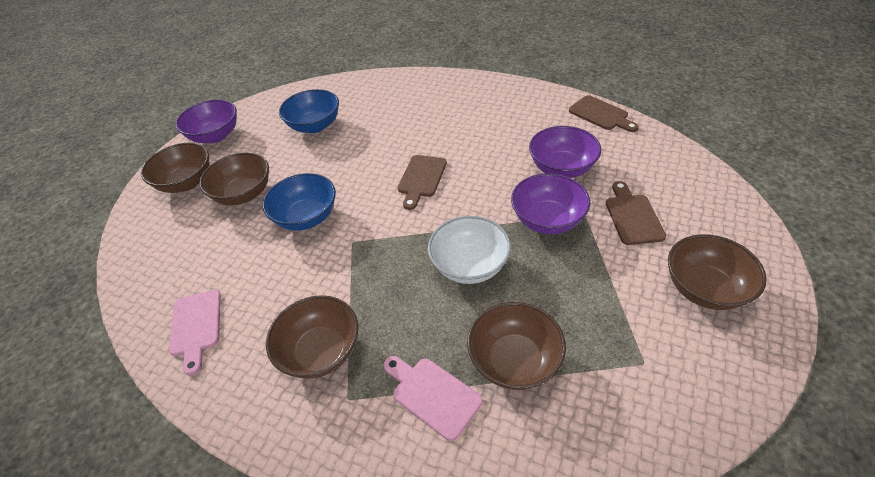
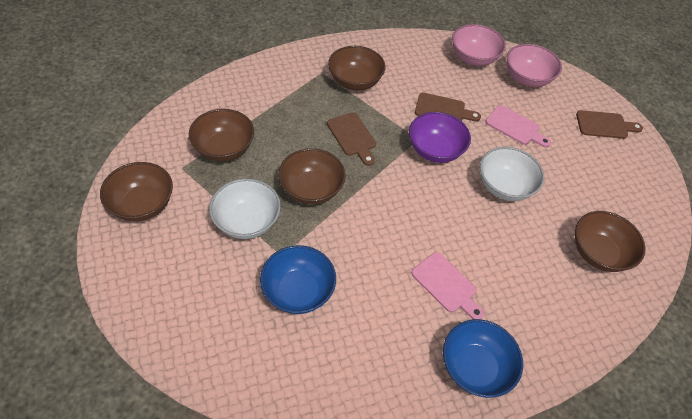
pink bowl: none = 0 -> [452,24,506,66] [507,44,562,87] = 2
purple bowl: [175,99,237,143] [511,173,591,234] [529,126,602,178] = 3 -> [409,112,471,163] = 1
white bowl: [428,216,511,284] = 1 -> [209,179,281,239] [480,147,544,201] = 2

